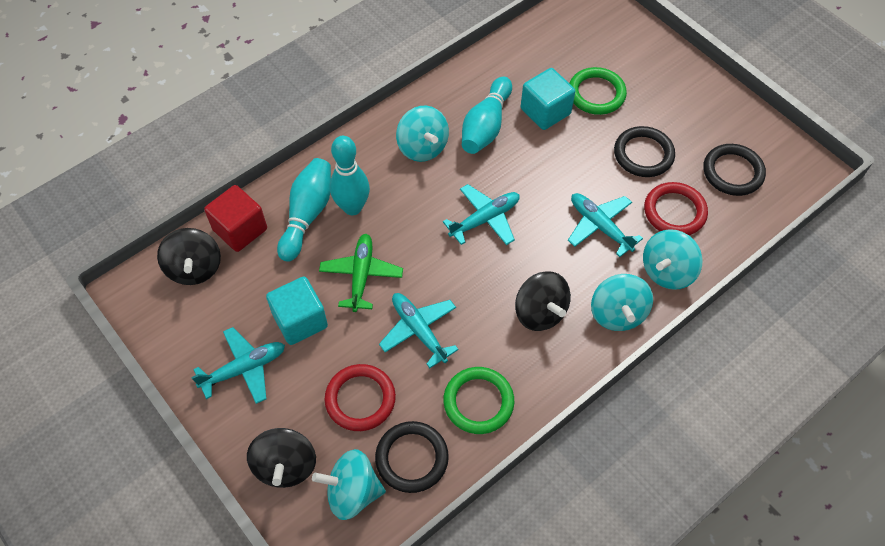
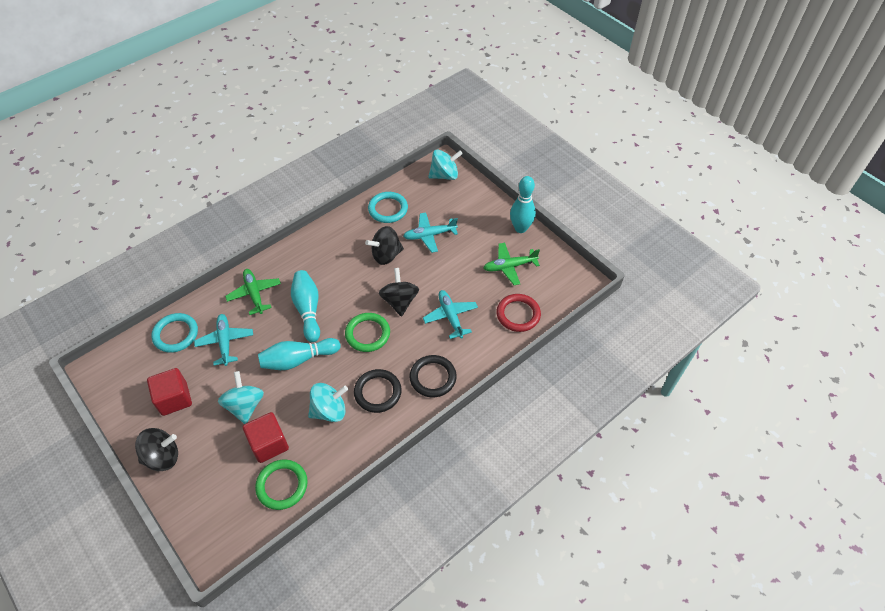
black ring: [375,421,449,493] [614,126,675,177] [703,144,766,196] = 3 -> [354,369,402,413] [410,355,457,397] = 2
green plane: [319,234,403,312] = 1 -> [225,269,281,315] [483,243,540,285] = 2
red cube: [204,185,267,252] = 1 -> [147,368,192,416] [243,412,289,463] = 2
red ring: [324,364,396,431] [644,182,708,235] = 2 -> [496,294,541,332] = 1
turquoise cube: [266,277,328,345] [521,68,575,130] = 2 -> none = 0
turquoise plane: [191,327,285,404] [379,293,459,368] [443,184,520,245] [568,193,643,257] = 4 -> [194,314,253,366] [403,212,458,253] [423,290,478,339] = 3
turquoise ring: none = 0 -> [151,313,198,353] [368,192,408,223] = 2
turquoise spinning top: [312,449,386,520] [396,106,449,162] [591,274,653,331] [643,229,702,290] = 4 -> [218,371,264,424] [308,383,348,422] [428,150,463,180] = 3

